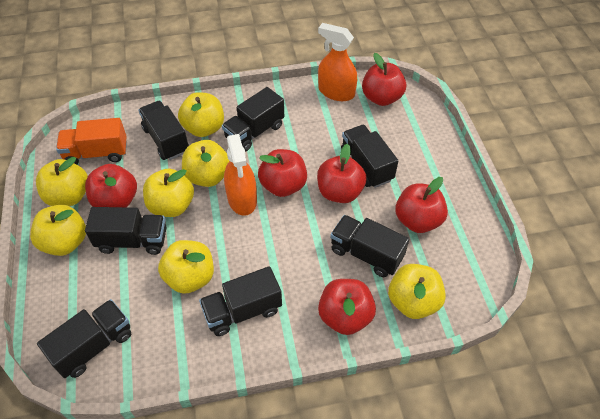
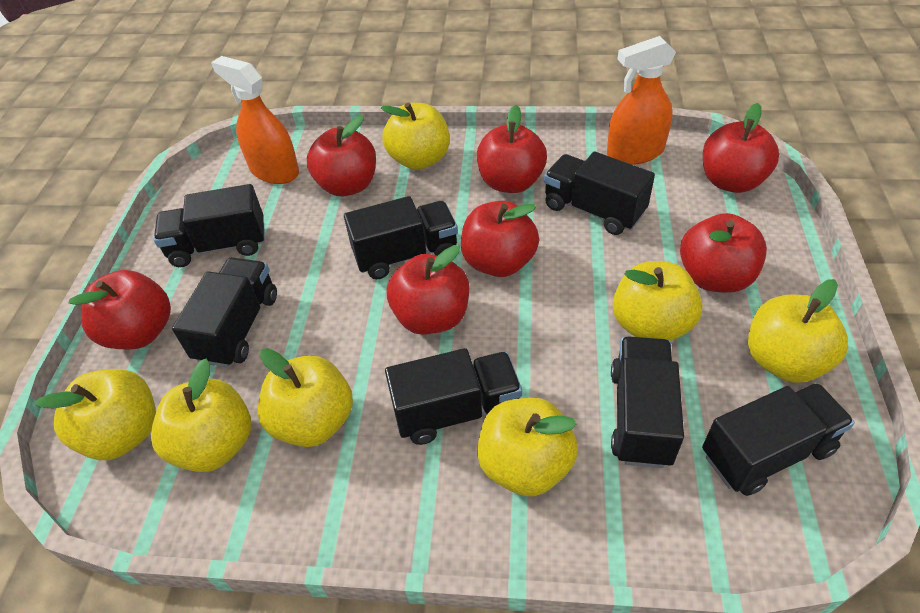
orange truck: [56,118,127,164] = 1 -> none = 0
red apple: [85,164,137,207] [258,149,307,197] [317,144,367,203] [318,279,376,335] [362,53,406,106] [395,177,448,233] = 6 -> [69,270,171,349] [307,116,376,196] [387,245,469,335] [461,201,539,277] [477,105,547,193] [680,213,767,293] [703,103,779,193] = 7

